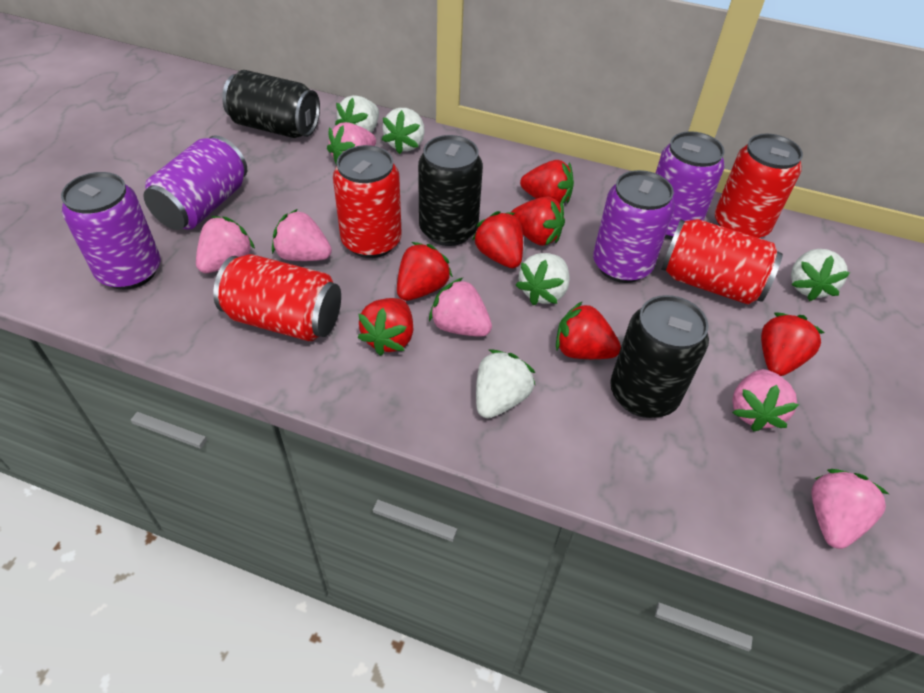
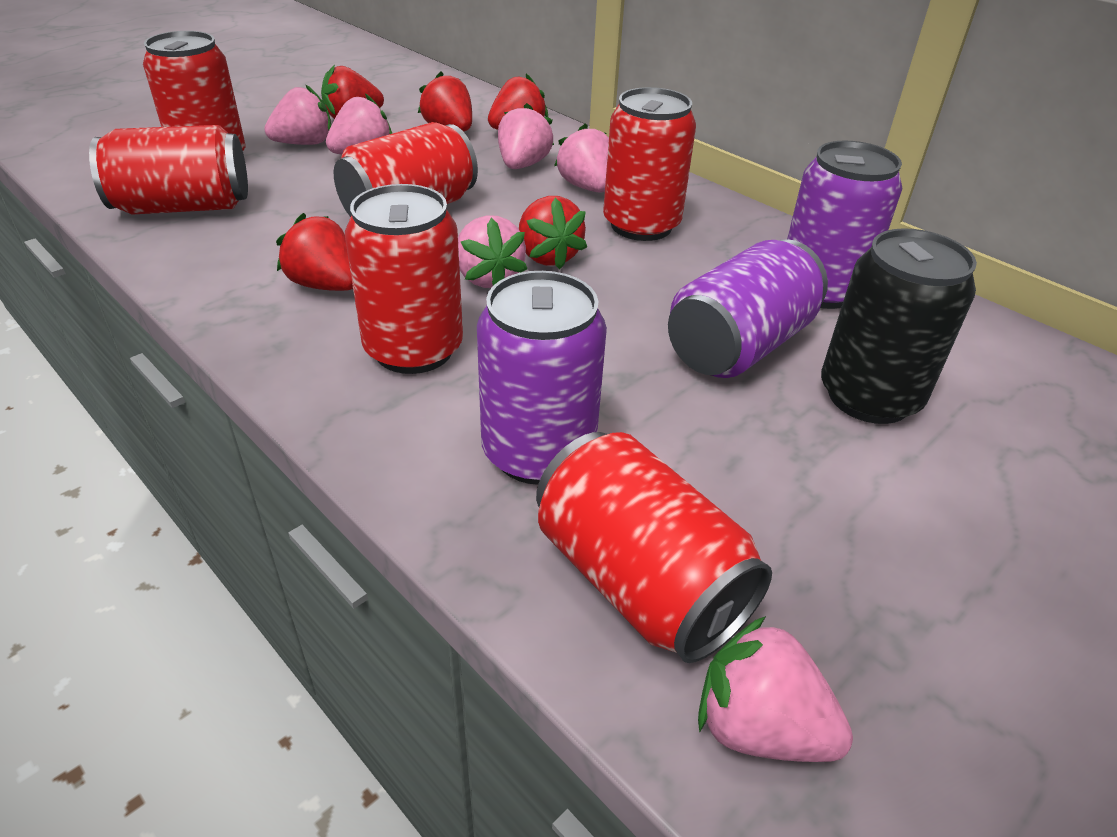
black can: [222,70,320,138] [418,135,483,246] [610,295,709,418] = 3 -> [821,228,977,424] = 1
purple can: [61,172,161,290] [143,135,247,230] [593,170,675,283] [656,131,725,240] = 4 -> [477,271,607,485] [668,239,828,378] [787,141,903,309] = 3
red can: [213,254,341,341] [333,145,401,258] [661,219,783,305] [715,134,803,238] = 4 -> [89,125,248,215] [143,31,245,151] [334,122,478,217] [345,184,463,374] [536,432,772,663] [603,87,696,241] = 6
red strawberry: [357,298,413,356] [397,242,453,301] [472,211,523,268] [510,196,565,246] [520,160,574,204] [556,301,621,359] [761,313,824,376] = 7 -> [276,213,353,291] [321,65,384,119] [418,71,472,132] [488,74,548,130] [519,196,587,269] = 5
white strawberry: [335,95,379,133] [382,108,425,154] [476,350,535,418] [516,253,570,305] [791,249,850,301] = 5 -> none = 0

